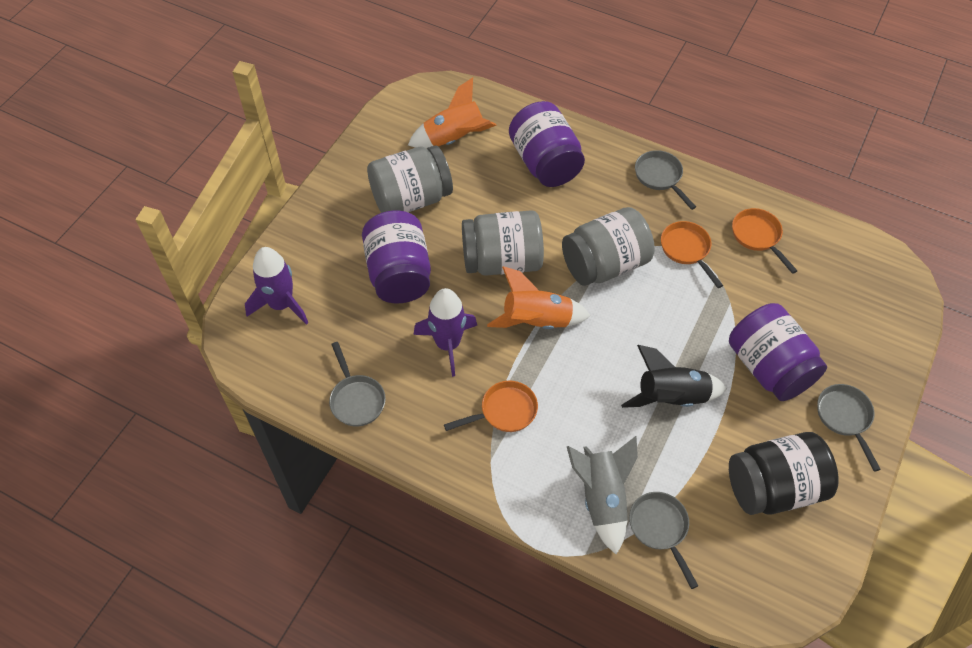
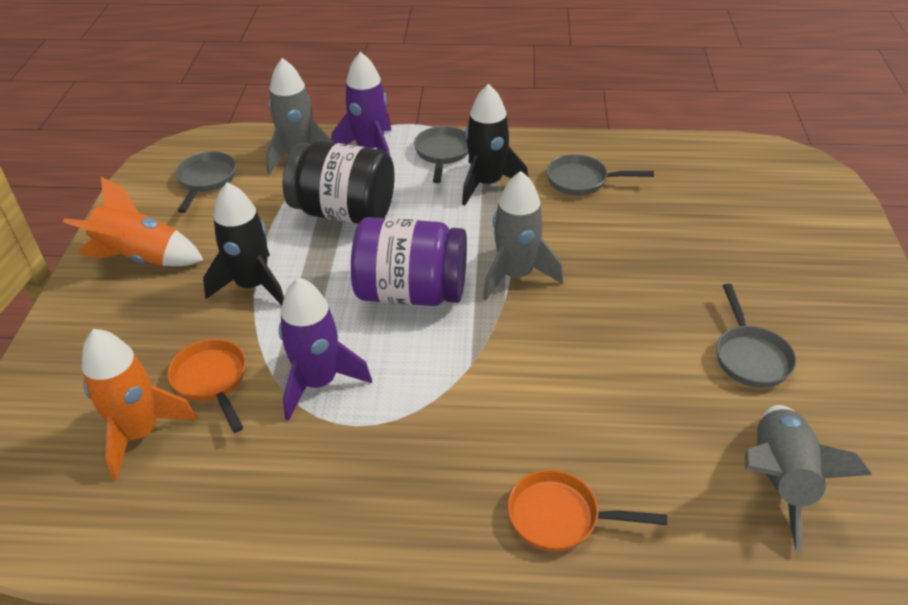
black rocket: [621,345,727,408] = 1 -> [203,182,284,305] [462,84,528,206] = 2
grey jar: [367,146,453,213] [462,210,544,276] [562,207,655,286] = 3 -> none = 0
grey rocket: [566,436,638,555] = 1 -> [266,58,333,174] [483,171,563,300] [745,405,872,552] = 3
orange pan: [444,381,538,432] [661,221,723,288] [732,208,797,274] = 3 -> [167,339,246,433] [507,470,667,552] = 2
purple jar: [362,210,431,303] [509,101,585,187] [729,303,827,401] = 3 -> [351,217,467,306] = 1

